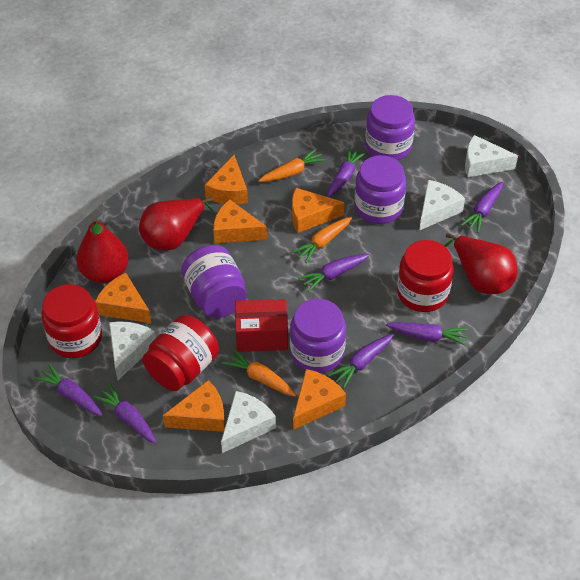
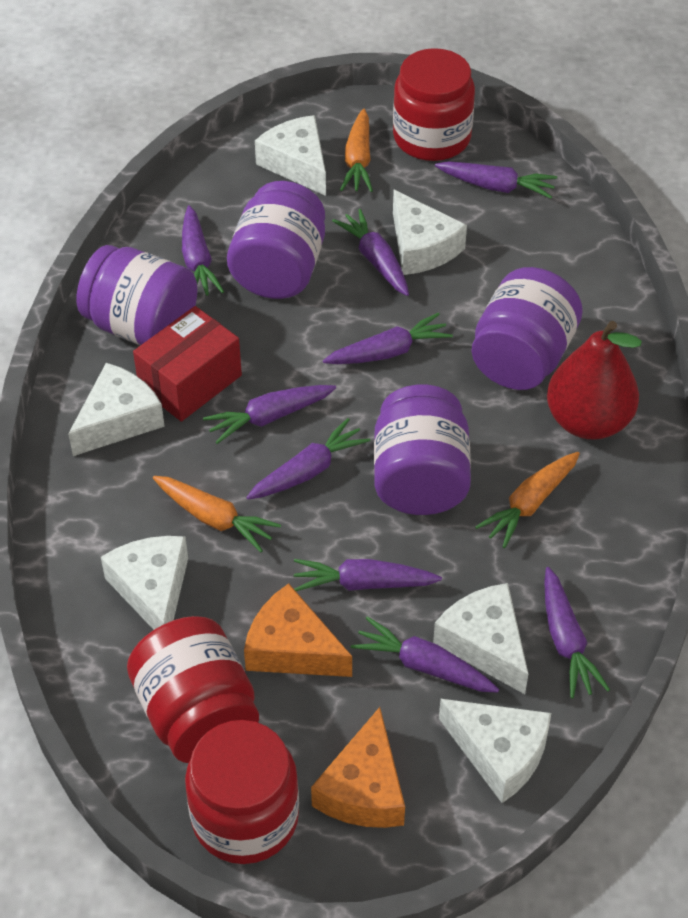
orange cheese: [95,273,152,324] [163,380,225,432] [205,155,248,204] [213,199,267,243] [292,188,345,233] [293,369,346,430] = 6 -> [244,583,352,677] [311,707,405,828] = 2
purple carrot: [34,364,102,416] [93,384,157,444] [298,254,370,292] [327,147,366,197] [328,334,394,388] [386,322,468,346] [461,182,503,233] = 7 -> [182,205,224,296] [203,385,336,444] [246,418,371,500] [294,559,442,591] [323,312,453,364] [332,209,409,296] [351,616,499,693] [435,161,557,199] [544,567,610,699] = 9
red pear: [76,217,129,283] [139,197,214,250] [444,233,518,294] = 3 -> [547,321,642,440] = 1
white cheese: [109,321,156,380] [221,391,276,453] [419,180,465,231] [465,135,518,177] = 4 -> [68,363,165,456] [101,536,188,630] [255,115,326,196] [393,190,467,275] [433,583,528,694] [439,699,551,803] = 6

